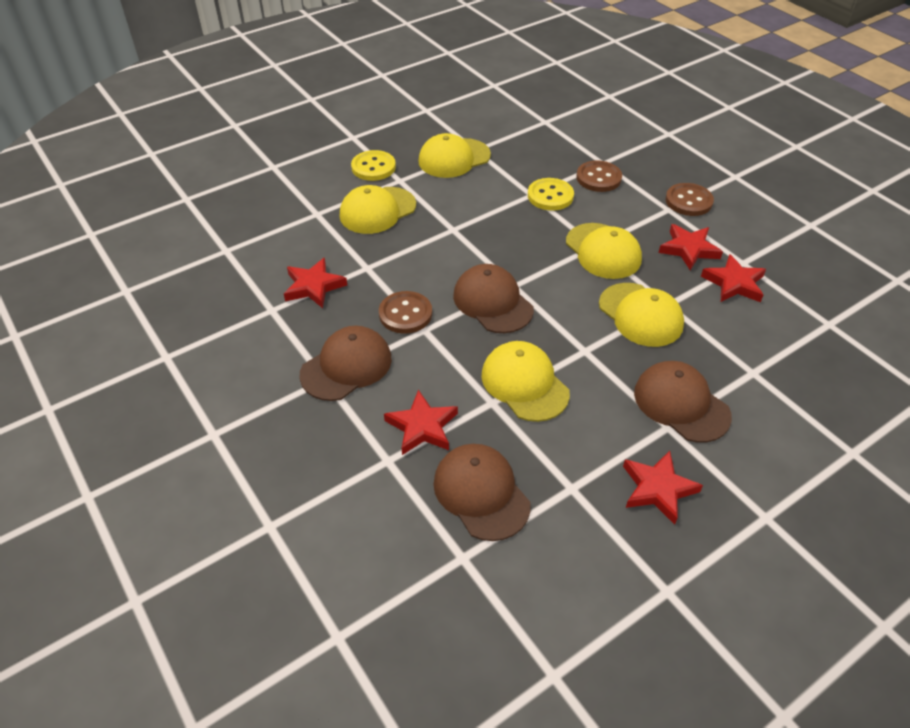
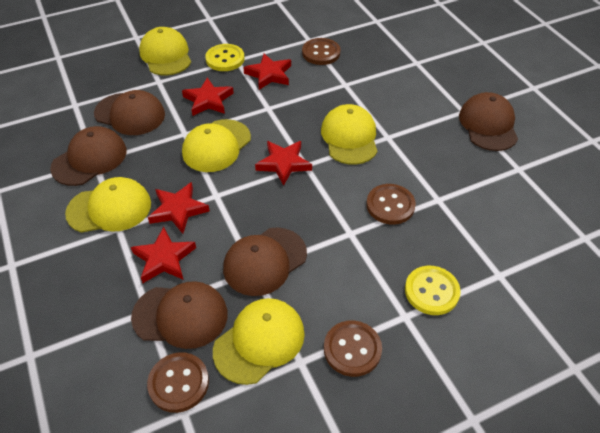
brown button: [379,291,432,334] [576,161,622,192] [666,183,714,216] = 3 -> [147,352,209,413] [302,38,341,65] [324,321,382,377] [366,184,416,225] = 4
brown cap: [300,326,392,401] [433,444,531,541] [453,264,534,333] [634,361,732,443] = 4 -> [50,126,127,186] [94,90,165,135] [131,281,228,349] [223,227,307,296] [459,92,518,151] = 5

